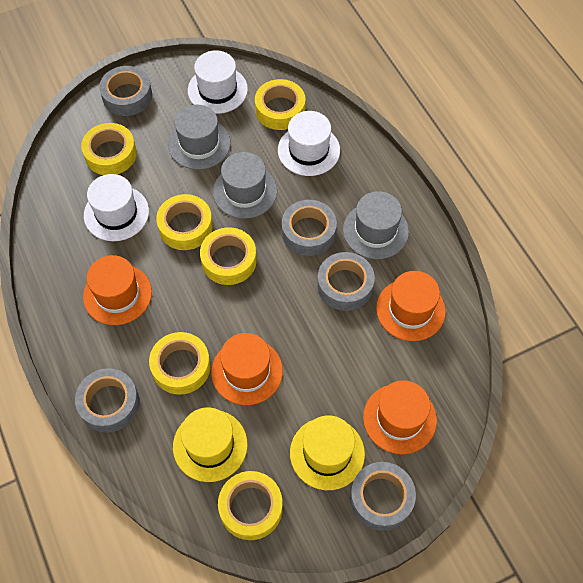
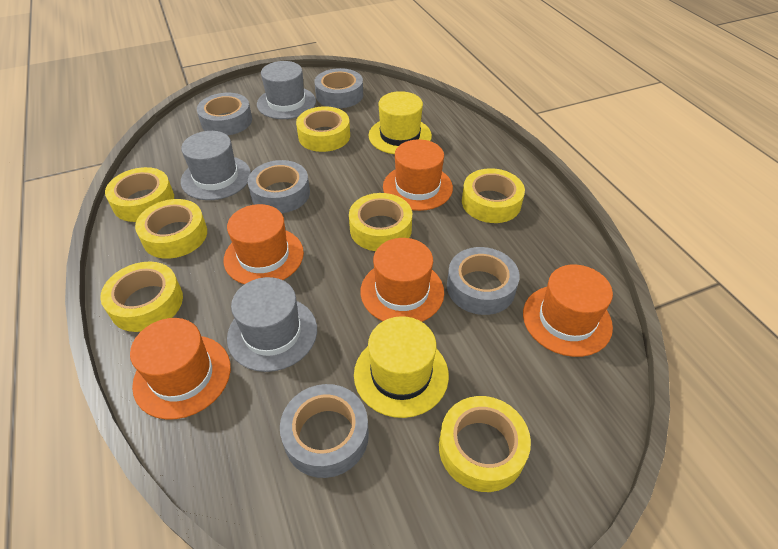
orange hat: [83,255,152,325] [211,333,283,405] [363,380,437,454] [376,271,446,341] = 4 -> [130,318,231,419] [224,204,304,284] [360,238,444,322] [383,139,453,211] [523,265,613,357] = 5
white hat: [84,174,149,241] [188,50,248,114] [278,111,340,176] = 3 -> none = 0
yellow tape: [81,123,137,175] [149,332,211,395] [156,194,213,250] [200,227,257,285] [218,471,283,540] [255,79,306,130] = 6 -> [100,261,183,332] [105,167,174,222] [135,199,207,259] [296,106,350,152] [349,193,412,251] [439,396,531,492] [462,168,525,223] = 7

